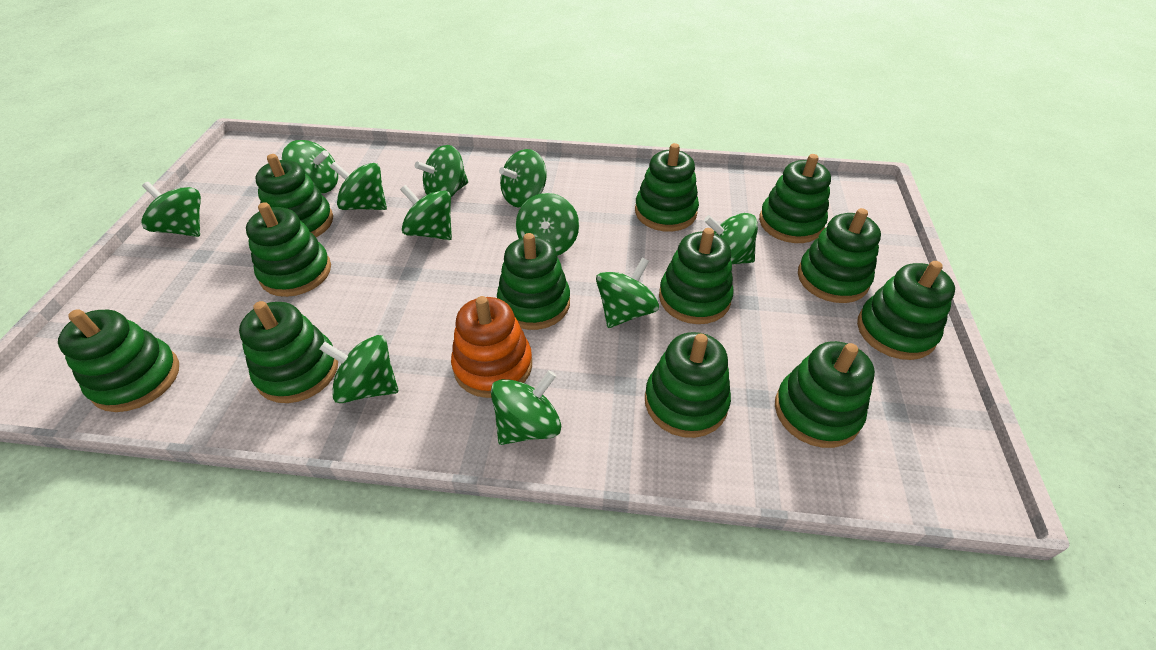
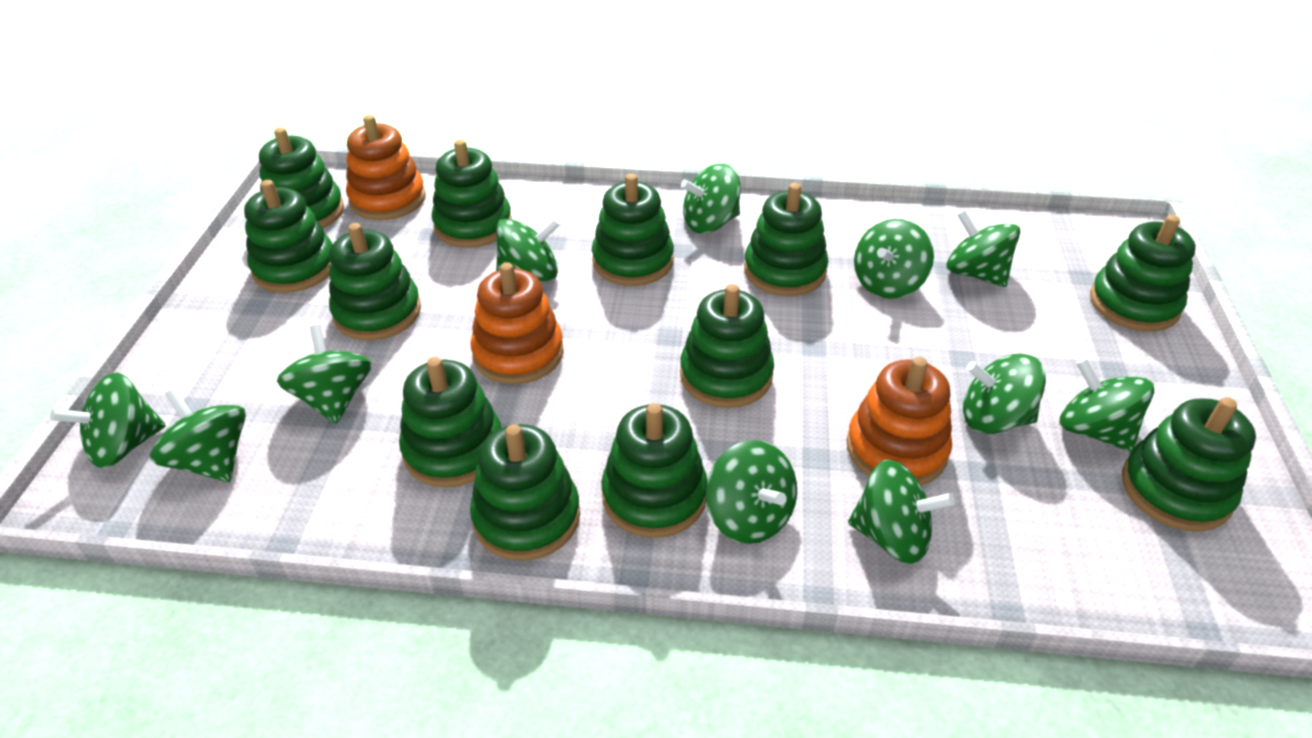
orange stacking toy: [451,296,532,398] = 1 -> [346,115,426,220] [470,262,564,384] [847,357,952,486] = 3

